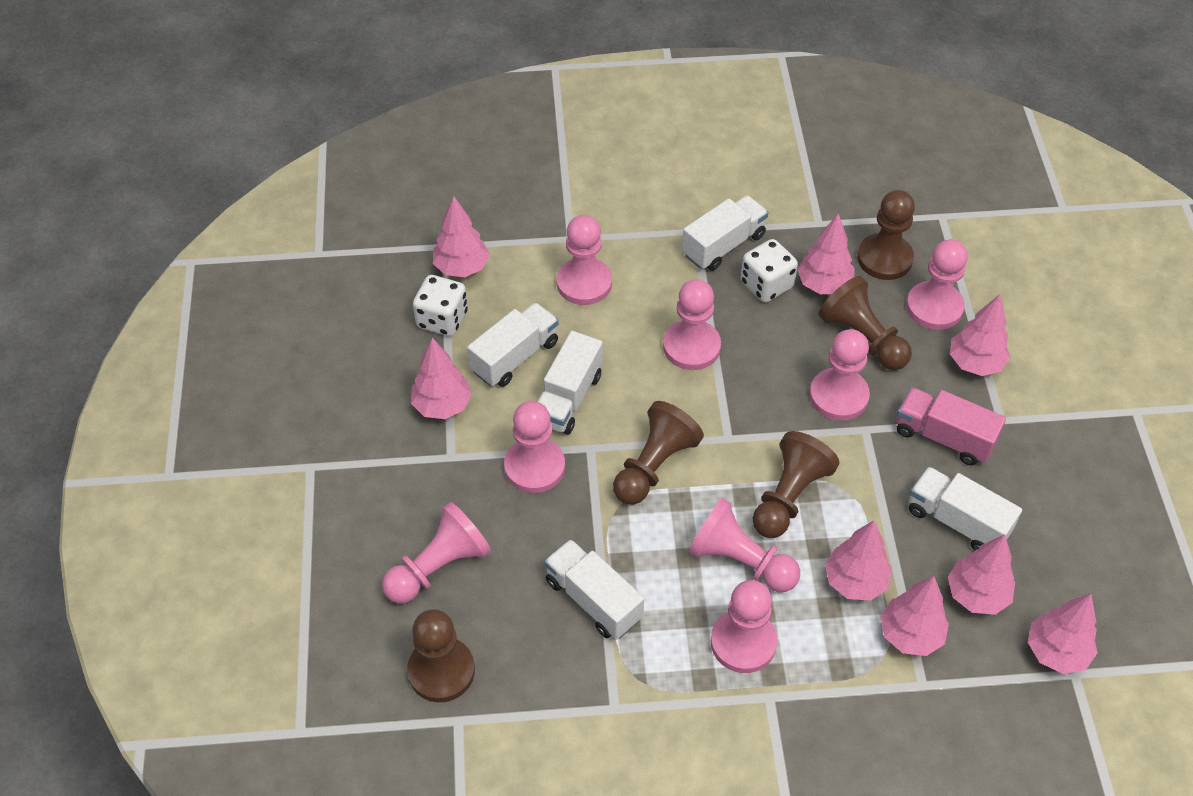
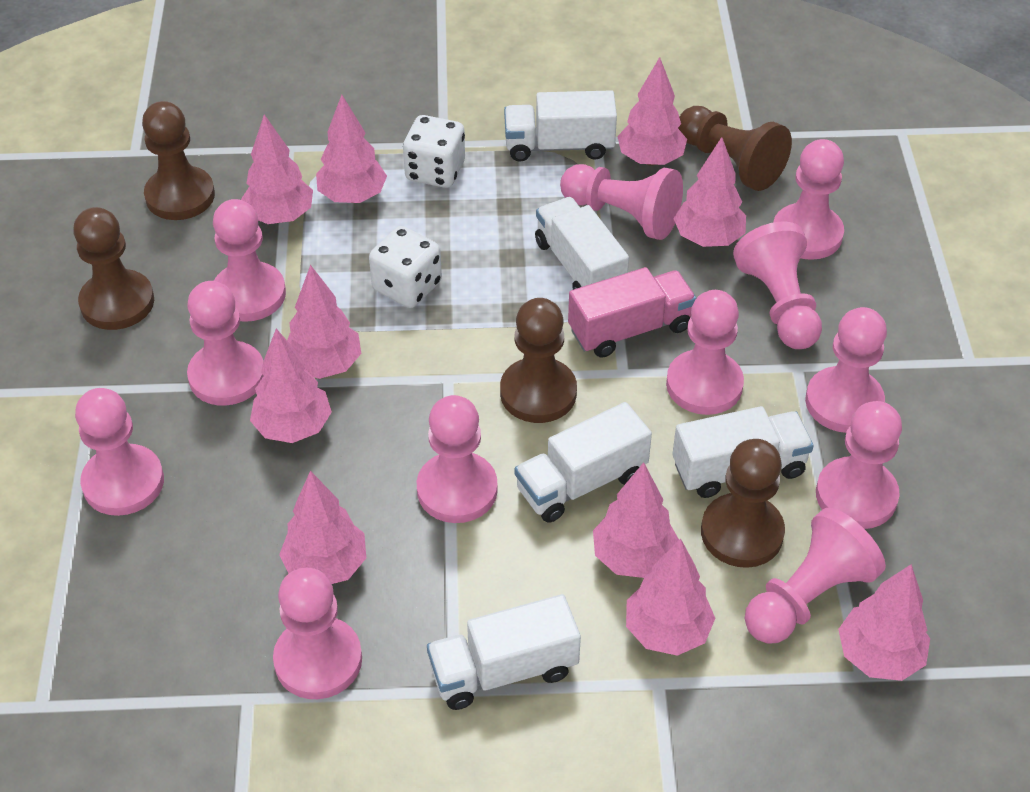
pink pawn: [382,502,491,604] [504,401,565,493] [556,215,612,305] [663,279,721,370] [688,498,800,592] [711,580,777,673] [810,329,870,421] [906,239,968,330] = 8 -> [75,388,164,516] [187,281,264,406] [213,199,286,322] [273,568,362,699] [417,395,498,523] [560,164,683,240] [666,290,744,415] [733,222,822,349] [745,508,886,644] [773,139,844,260] [805,307,887,433] [816,401,902,529] = 12
pink tree: [411,338,472,419] [433,196,490,277] [797,214,855,294] [825,520,892,601] [880,576,949,656] [948,534,1015,615] [950,294,1010,376] [1028,594,1098,674] = 8 -> [241,114,313,224] [250,329,332,443] [279,471,366,584] [287,265,361,379] [316,95,387,203] [593,462,679,578] [617,57,687,165] [626,538,715,656] [673,137,746,247] [838,564,930,681] = 10

